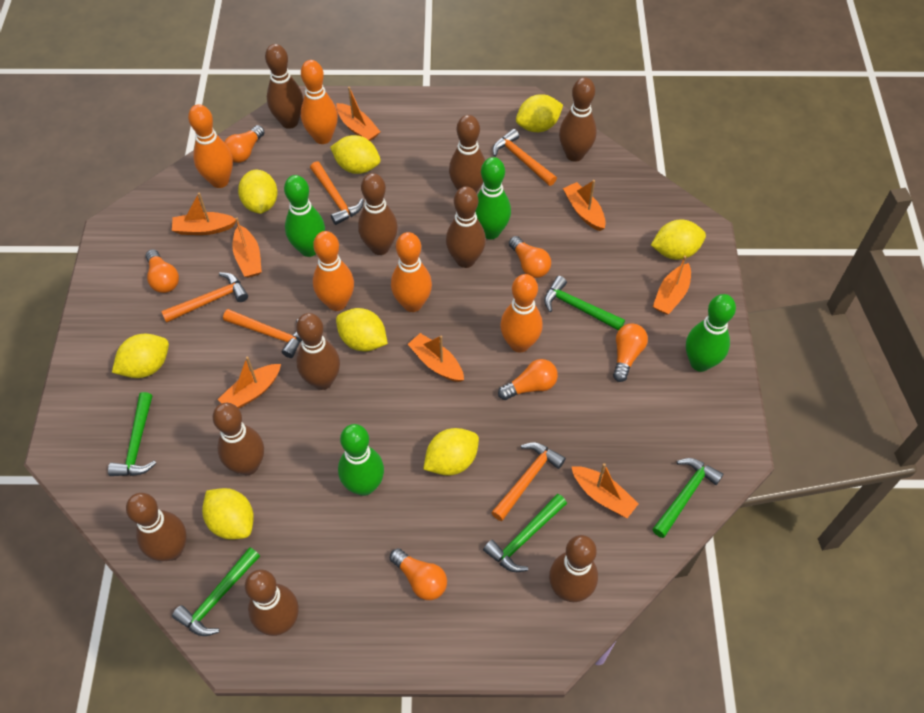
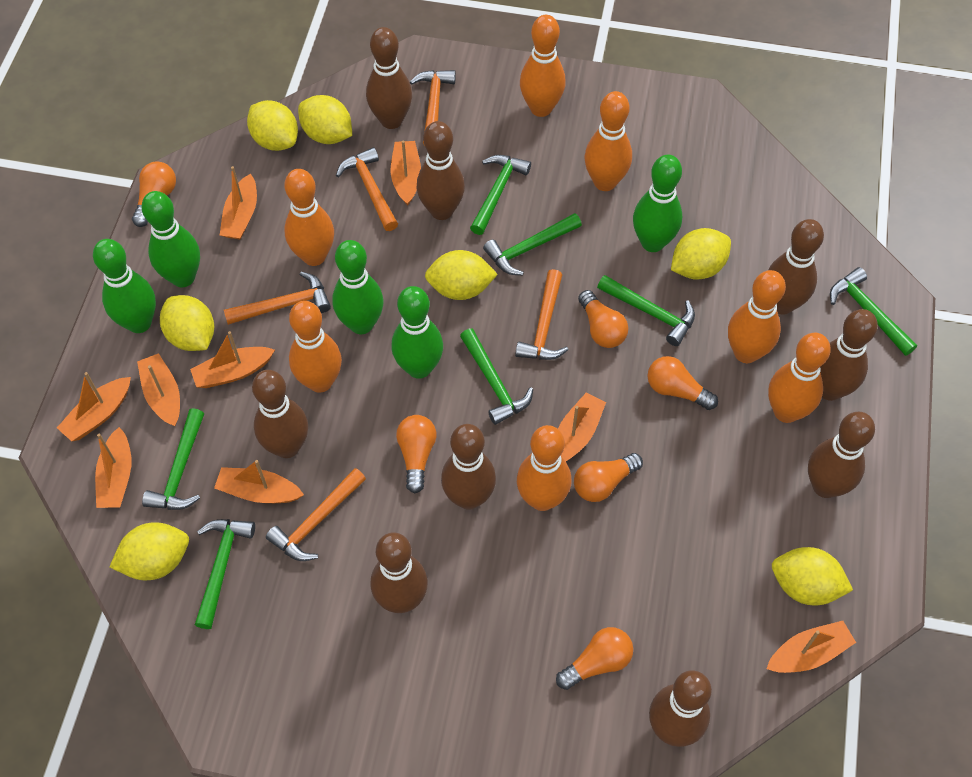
brown bowling pin: [126,493,187,561] [212,403,264,475] [245,569,299,636] [265,44,304,129] [296,313,340,390] [358,173,398,255] [446,186,486,268] [449,115,485,193] [549,535,598,602] [559,77,597,162] = 10 -> [252,370,308,458] [366,27,412,129] [371,532,428,613] [417,121,465,220] [441,424,496,510] [649,670,712,747] [768,219,824,314] [808,412,875,498] [820,309,878,401] = 9
green bowling pin: [284,175,325,257] [338,424,384,496] [475,157,511,239] [686,294,736,372] = 4 -> [93,239,156,333] [141,191,200,287] [332,240,383,334] [392,286,443,379] [633,154,682,252] = 5
green hammer: [108,392,156,476] [172,547,260,636] [483,494,567,572] [544,276,625,331] [653,458,724,538] = 5 -> [142,408,204,510] [195,519,255,629] [460,328,533,425] [470,155,531,235] [483,213,582,275] [597,275,695,346] [830,267,917,356] = 7
orange boat: [172,193,236,235] [218,356,281,409] [232,218,262,278] [336,87,380,141] [408,333,464,382] [563,180,606,231] [572,463,639,518] [653,256,691,315] = 8 -> [57,372,131,441] [95,427,131,508] [137,353,180,426] [190,331,275,388] [214,460,304,503] [220,166,257,240] [391,141,421,206] [558,393,606,461] [767,621,856,673] = 9
orange bowling pin: [188,104,233,188] [301,60,338,144] [313,231,354,311] [391,232,432,312] [500,274,543,353] = 5 -> [284,169,334,266] [289,301,342,393] [517,425,571,511] [520,15,566,117] [585,91,632,191] [728,270,786,363] [768,333,831,423] = 7
yellow lemon: [112,334,169,378] [202,488,254,540] [238,170,278,214] [330,135,380,174] [336,308,388,351] [423,428,479,476] [516,94,563,132] [651,219,706,260] = 8 -> [110,522,189,580] [160,295,214,351] [247,100,298,151] [298,95,352,144] [425,250,498,300] [671,228,731,280] [772,547,853,605] = 7

